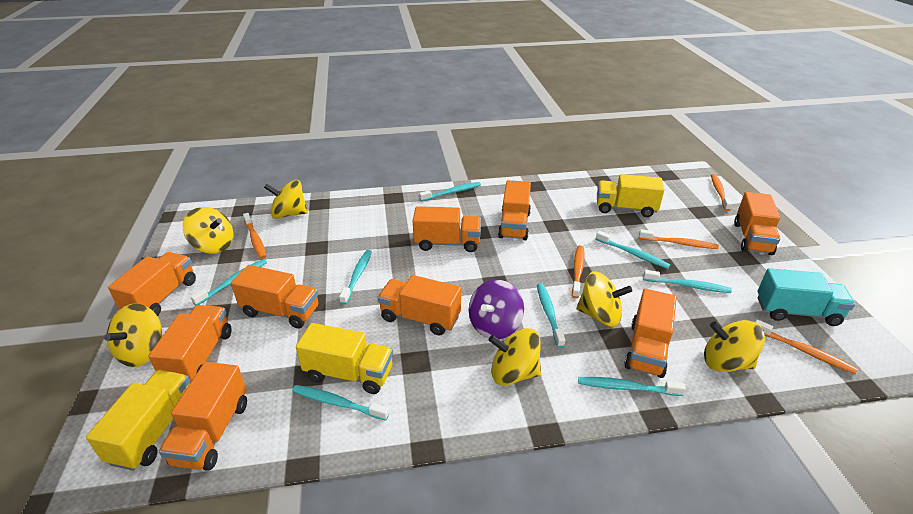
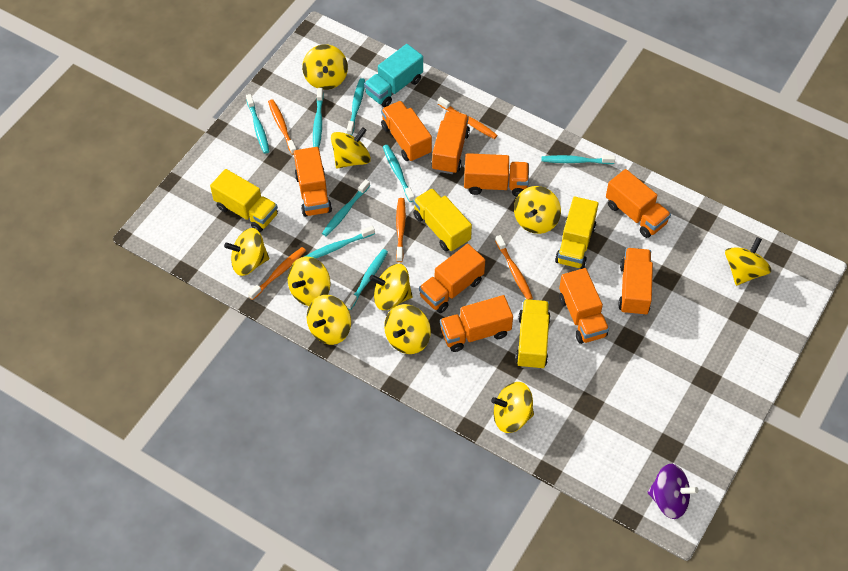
yellow spinning top: [104,303,162,367] [183,207,233,254] [264,180,308,219] [489,328,541,386] [577,271,632,327] [704,320,765,372] = 6 -> [224,228,269,276] [288,257,331,306] [302,44,348,90] [307,295,351,345] [331,127,371,168] [370,264,413,310] [384,304,431,354] [491,382,534,433] [514,186,561,234] [725,237,771,286] = 10
yellow truck: [86,370,190,471] [296,323,393,394] [597,174,664,217] = 3 -> [210,169,278,232] [413,188,472,252] [515,299,551,370] [555,196,598,269] = 4

